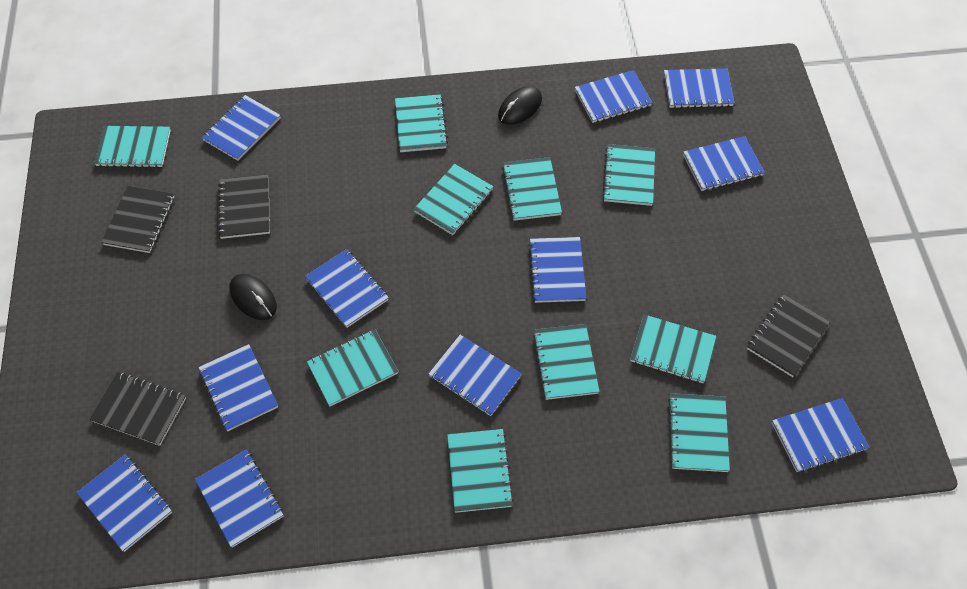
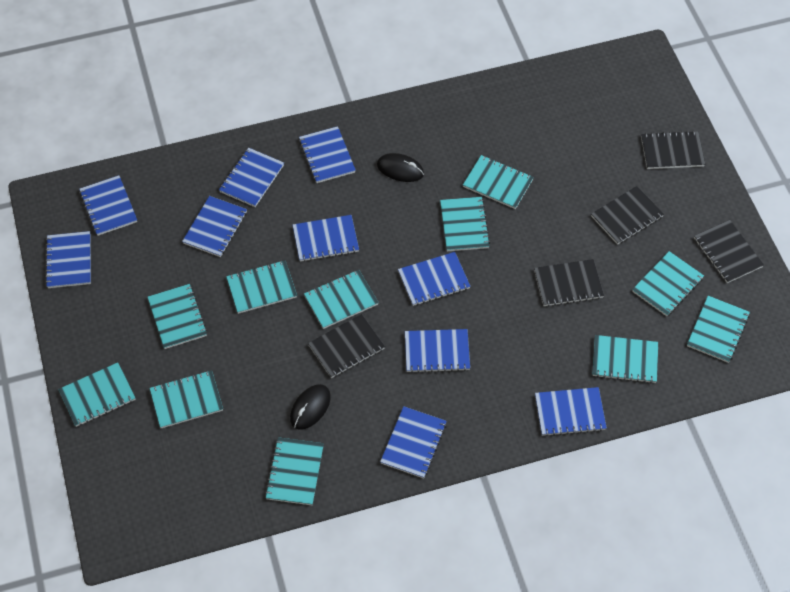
black notebook: [89,372,186,446] [101,186,174,253] [218,175,270,239] [747,294,830,377] = 4 -> [308,314,385,378] [534,259,604,307] [591,186,664,245] [641,130,705,169] [694,220,764,283] = 5
blue notebook: [77,455,172,552] [195,450,284,548] [199,344,278,431] [201,95,281,161] [305,249,389,328] [428,335,522,416] [528,237,587,303] [575,70,652,123] [664,68,734,108] [683,136,765,191] [772,398,869,472] = 11 -> [45,231,91,288] [79,175,137,236] [182,196,247,257] [219,148,284,207] [293,215,359,262] [299,126,356,183] [380,406,447,479] [398,252,471,306] [405,329,470,373] [535,387,607,436] = 10
turquoise notebook: [94,126,171,168] [307,329,399,407] [395,94,448,152] [413,164,494,235] [447,429,514,513] [502,157,562,221] [532,324,600,400] [602,144,655,206] [630,315,716,383] [668,393,730,472] = 10 -> [58,362,136,427] [148,284,207,349] [150,370,223,428] [226,260,297,314] [265,437,324,505] [304,270,379,329] [440,197,490,251] [463,155,534,209] [593,335,658,383] [632,251,704,316] [687,296,750,363] = 11

